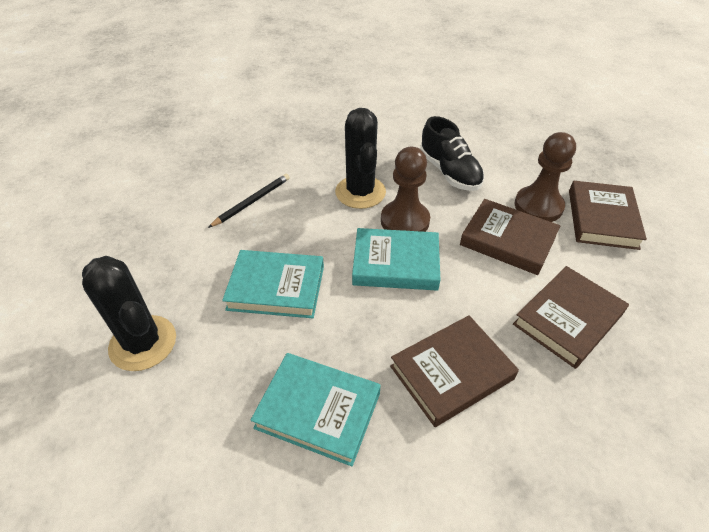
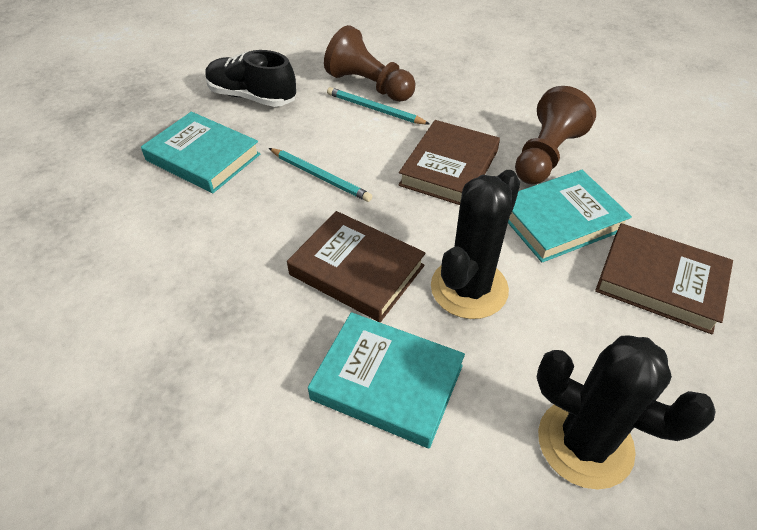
black pencil: [208,174,290,228] = 1 -> none = 0
brown book: [390,315,519,427] [460,199,560,275] [513,266,629,369] [569,181,647,250] = 4 -> [287,211,426,322] [398,120,500,205] [595,223,733,335] = 3
turquoise pencil: none = 0 -> [269,148,372,202] [327,87,430,124] = 2

